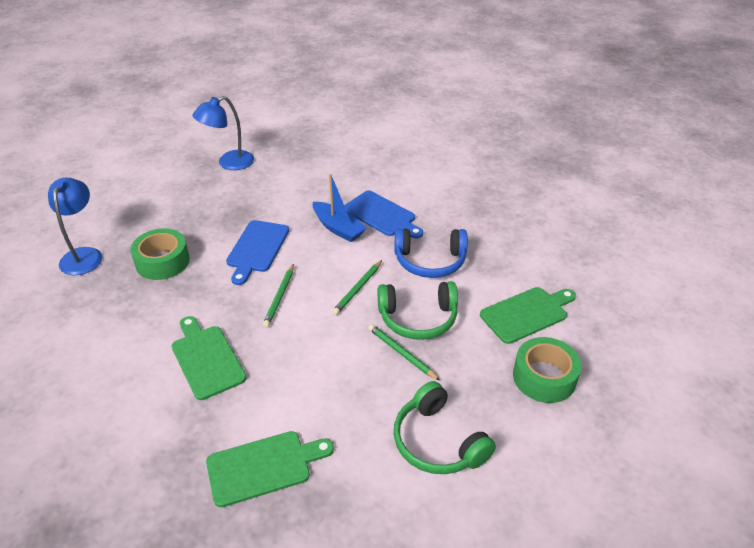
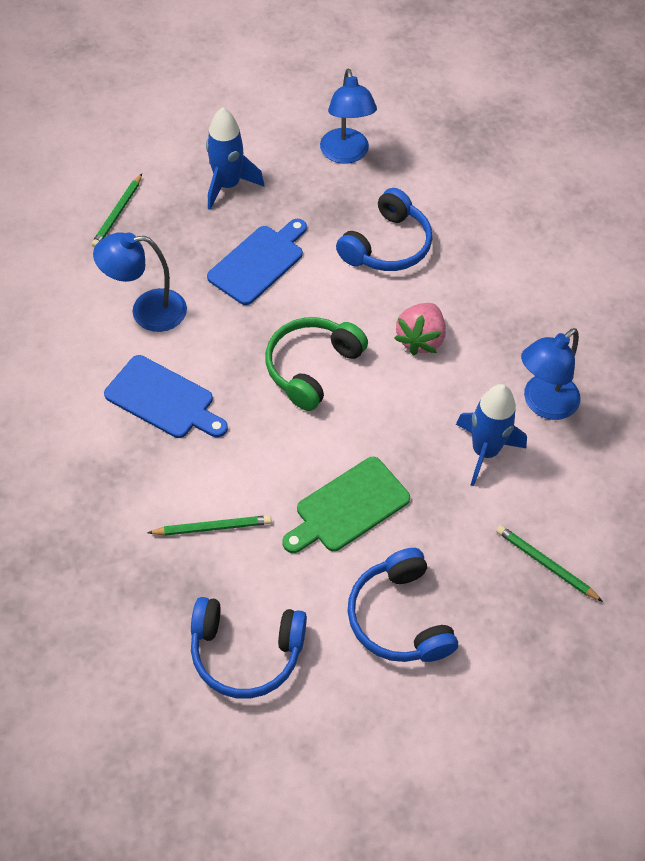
blue boat: [313,174,367,242] = 1 -> none = 0
blue headphones: [394,228,468,278] = 1 -> [191,597,307,699] [336,188,432,271] [347,548,458,662] = 3
blue lamp: [48,178,102,275] [193,96,254,170] = 2 -> [93,232,187,332] [320,69,377,164] [521,328,581,420] = 3
blue rocket: none = 0 -> [206,107,264,210] [456,384,527,486] = 2
green cutting board: [172,316,247,400] [206,431,334,507] [480,287,576,344] = 3 -> [282,457,410,553] = 1
green headphones: [378,281,458,340] [394,381,496,474] = 2 -> [265,317,368,411] = 1
green tape: [130,228,190,280] [513,337,582,403] = 2 -> none = 0
pink strawberry: none = 0 -> [394,303,446,355] = 1

